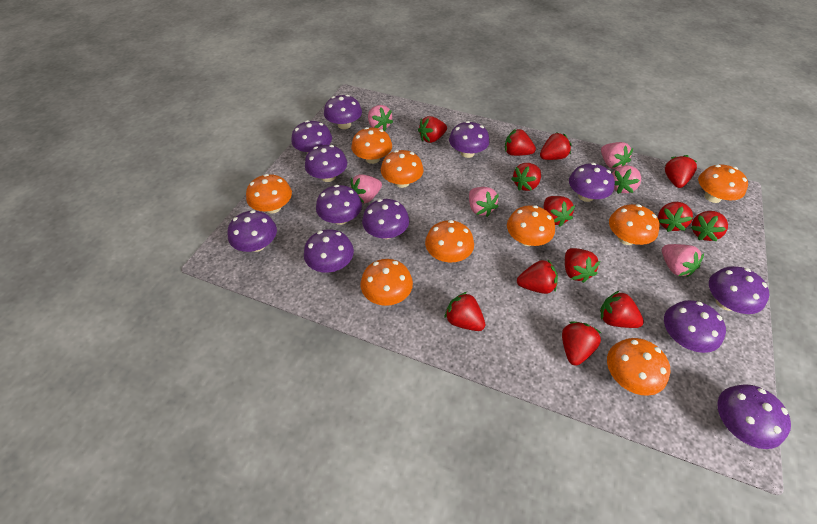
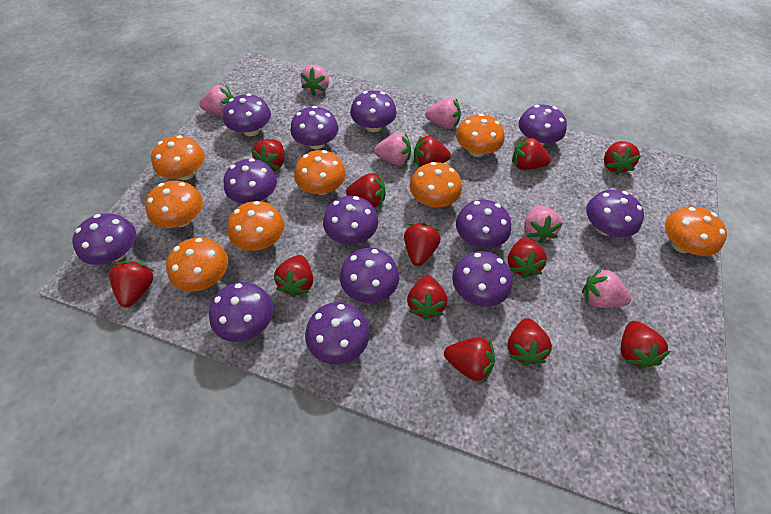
orange mushroom: [246,174,292,214] [351,127,392,164] [361,259,413,306] [381,150,424,188] [425,220,474,262] [507,205,555,246] [607,338,670,396] [609,204,660,245] [698,164,748,203] = 9 -> [145,181,203,228] [151,135,205,180] [166,237,228,292] [227,201,285,251] [294,150,346,195] [410,162,462,207] [456,113,504,157] [665,207,727,256] = 8
purple mushroom: [227,210,277,252] [291,120,332,154] [304,229,354,273] [305,145,347,182] [316,185,362,225] [324,95,362,129] [362,199,409,239] [449,121,490,158] [569,163,615,202] [664,300,726,353] [709,266,769,314] [717,384,791,449] = 12 -> [72,213,136,265] [209,282,273,342] [223,93,271,136] [224,158,277,204] [290,106,339,149] [305,302,370,365] [323,196,378,245] [340,248,399,303] [350,91,397,132] [452,251,512,307] [456,200,511,249] [518,105,567,146] [586,190,644,237] = 13

